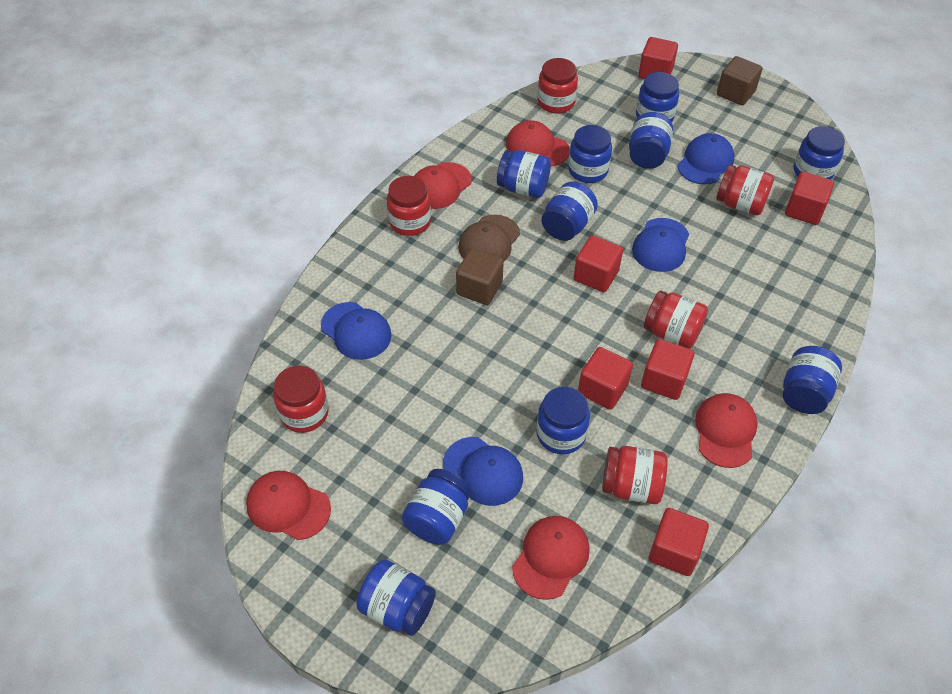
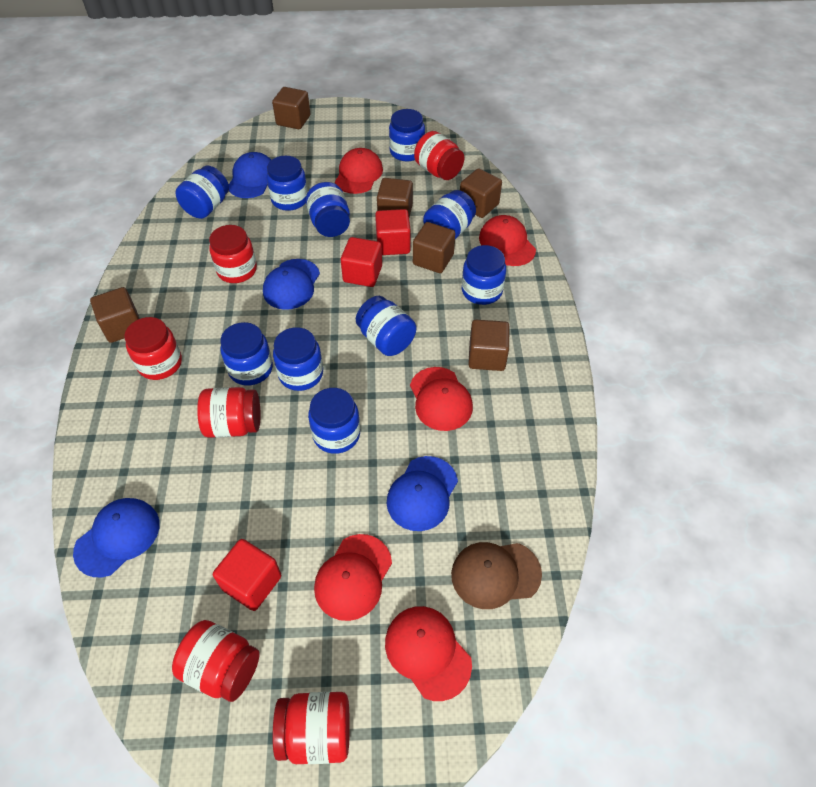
brown cube: [456,248,504,305] [717,56,763,105] = 2 -> [90,287,140,343] [272,87,310,129] [377,178,413,217] [413,222,455,273] [460,168,502,218] [468,320,509,371] = 6
red cube: [573,235,623,292] [578,347,633,410] [638,37,678,79] [641,339,694,400] [649,508,709,576] [785,172,834,225] = 6 -> [213,539,281,611] [341,237,382,287] [375,209,411,255] = 3

